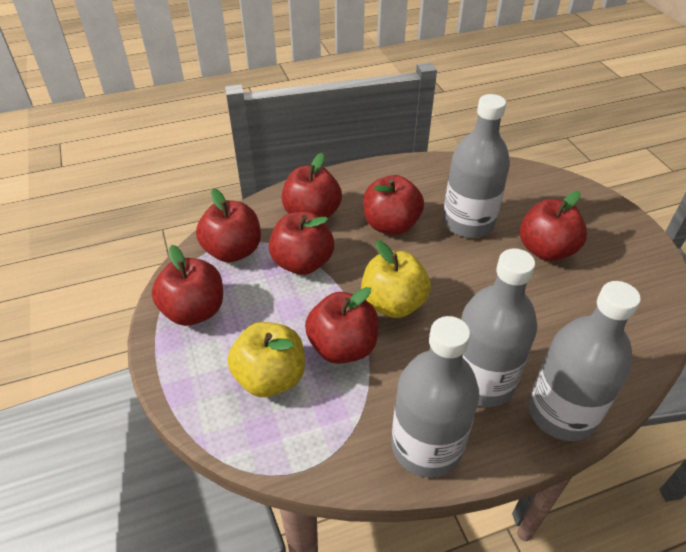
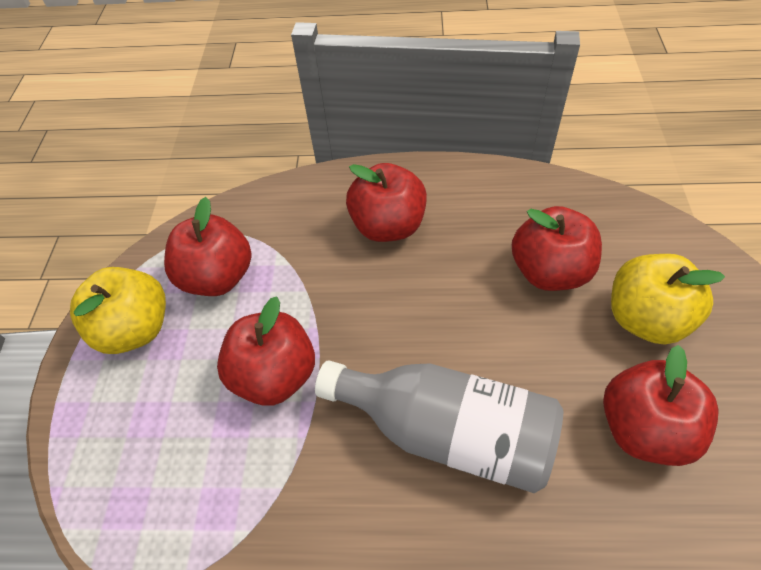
grey bottle: [391,316,479,478] [443,94,510,238] [461,248,537,407] [528,281,641,441] = 4 -> [315,361,563,493] = 1
red apple: [151,245,223,326] [196,188,261,262] [269,212,334,275] [281,153,342,218] [305,287,379,364] [363,175,424,235] [520,191,587,261] = 7 -> [164,197,252,296] [217,296,315,406] [346,163,427,242] [512,206,602,291] [603,345,718,466] = 5

